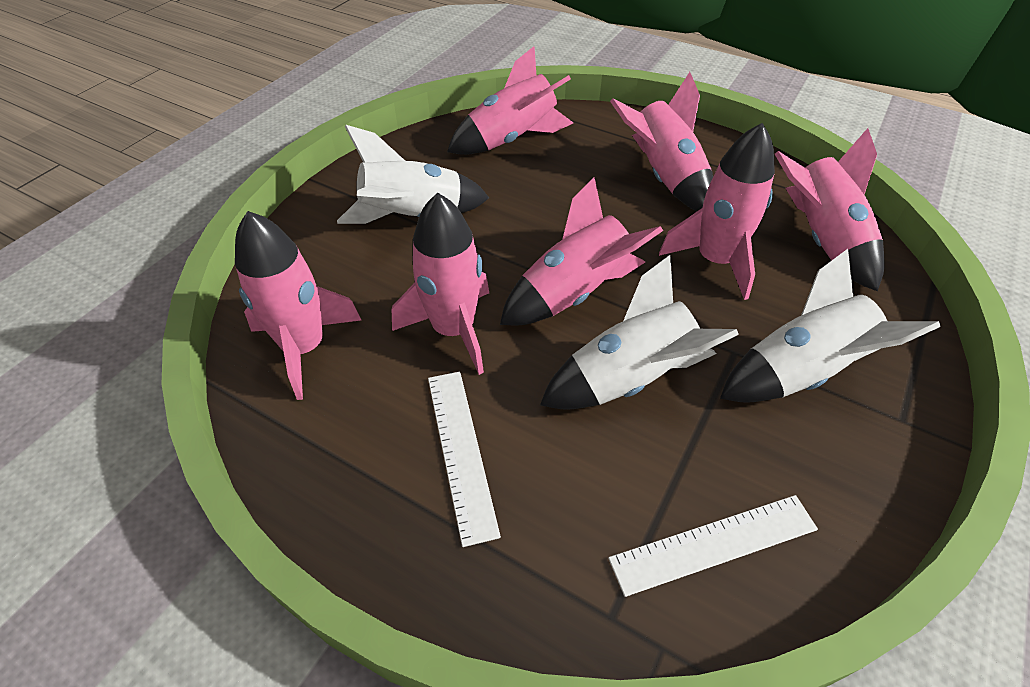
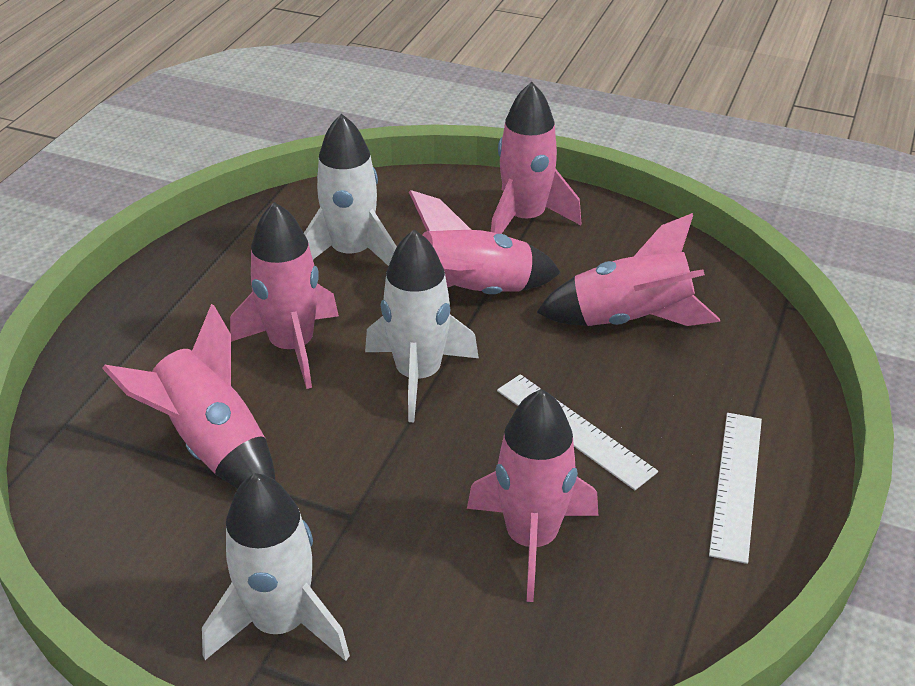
pink rocket: [235,211,361,400] [392,193,489,375] [447,46,573,155] [500,177,663,326] [610,72,713,211] [659,123,775,300] [775,128,885,291] = 7 -> [102,304,275,489] [230,202,339,389] [409,190,561,294] [467,389,598,602] [491,82,581,234] [536,213,720,326] = 6

